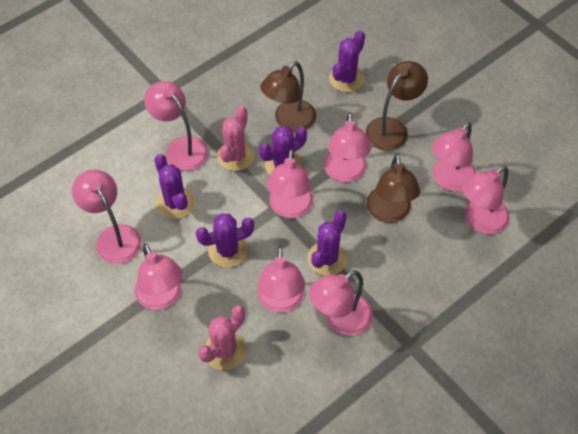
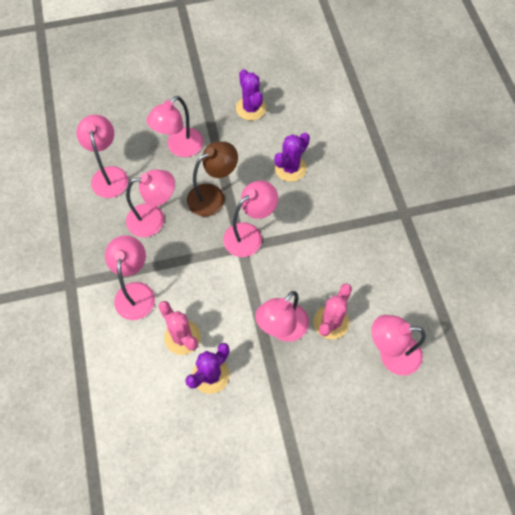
brown lamp: [260,61,316,132] [366,61,428,151] [367,154,420,223] = 3 -> [187,141,238,217] = 1
pink lamp: [72,169,142,264] [135,244,183,310] [144,81,208,171] [257,246,305,313] [267,149,313,218] [309,270,373,336] [324,112,371,182] [431,122,476,192] [461,166,510,234] = 9 -> [76,115,128,198] [105,235,155,320] [126,169,175,237] [147,96,204,157] [223,180,278,257] [255,291,309,342] [371,315,426,376] = 7
purple cactus: [154,154,195,219] [196,213,254,268] [259,126,307,175] [307,210,347,276] [329,30,365,92] = 5 -> [185,343,230,394] [236,69,266,120] [274,133,310,182] = 3

